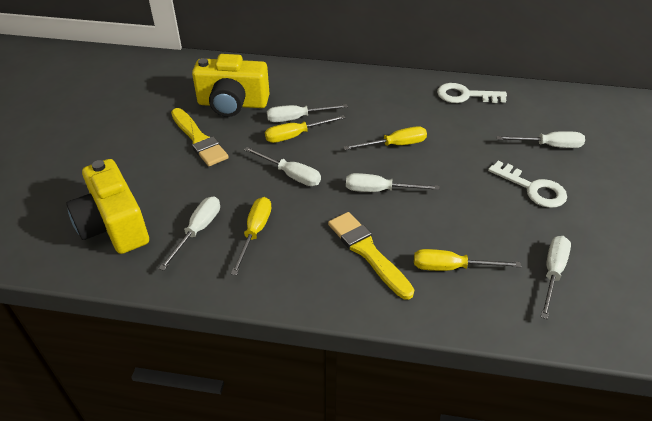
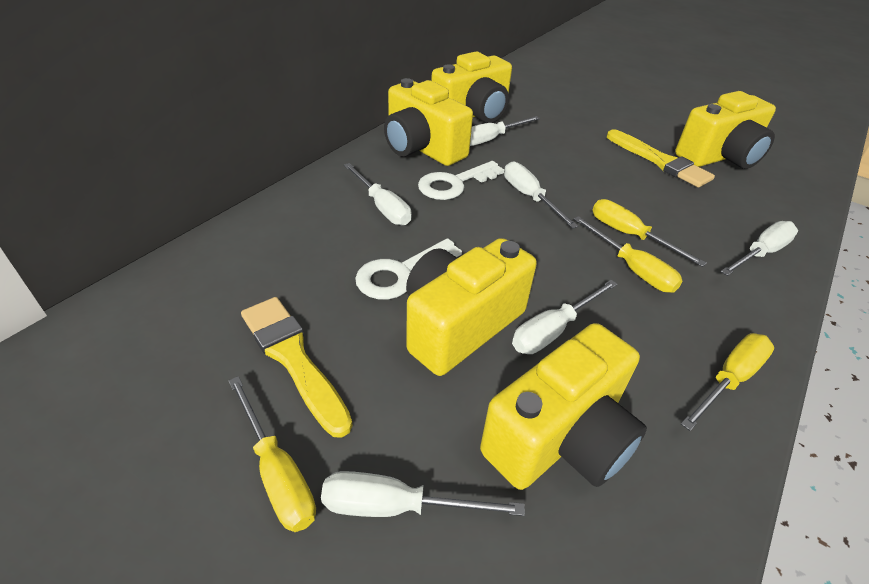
yellow camera: [66,159,149,254] [192,54,270,117] = 2 -> [384,78,473,166] [406,238,537,376] [431,52,512,123] [480,323,647,490] [675,91,776,169] = 5

